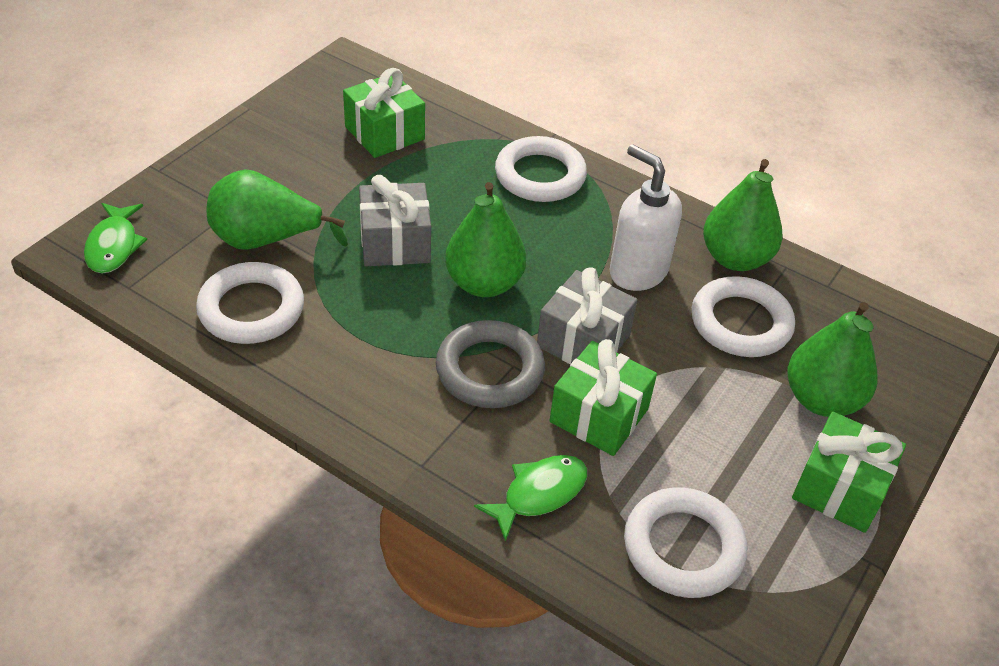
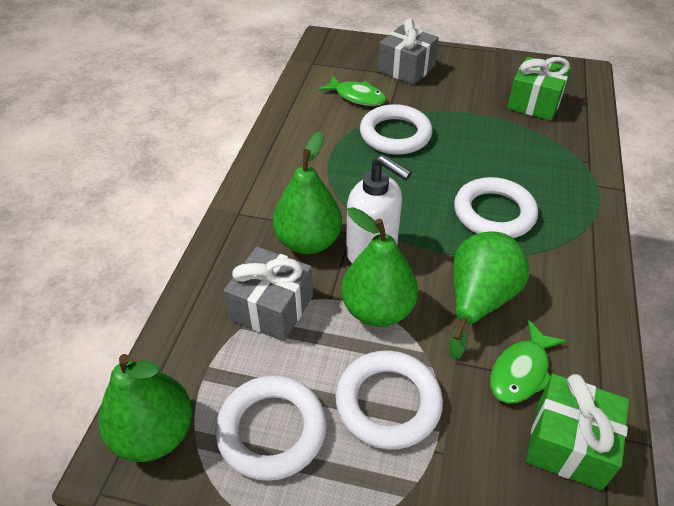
green gift: [343,68,425,158] [549,339,657,456] [792,412,906,533] = 3 -> [507,57,572,121] [526,374,629,490] = 2
grey ring: [436,320,545,408] = 1 -> none = 0

